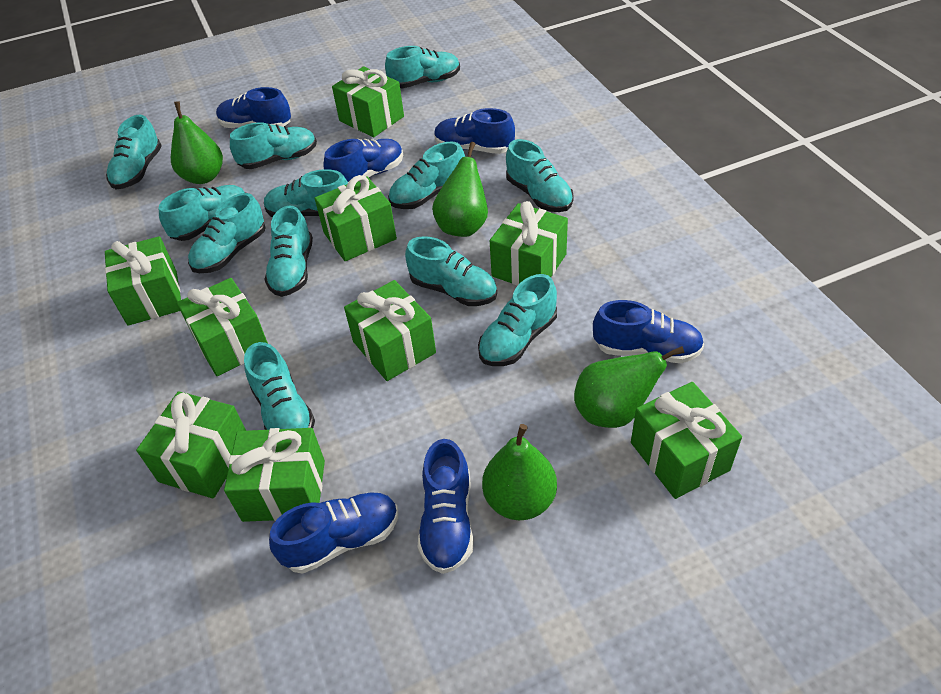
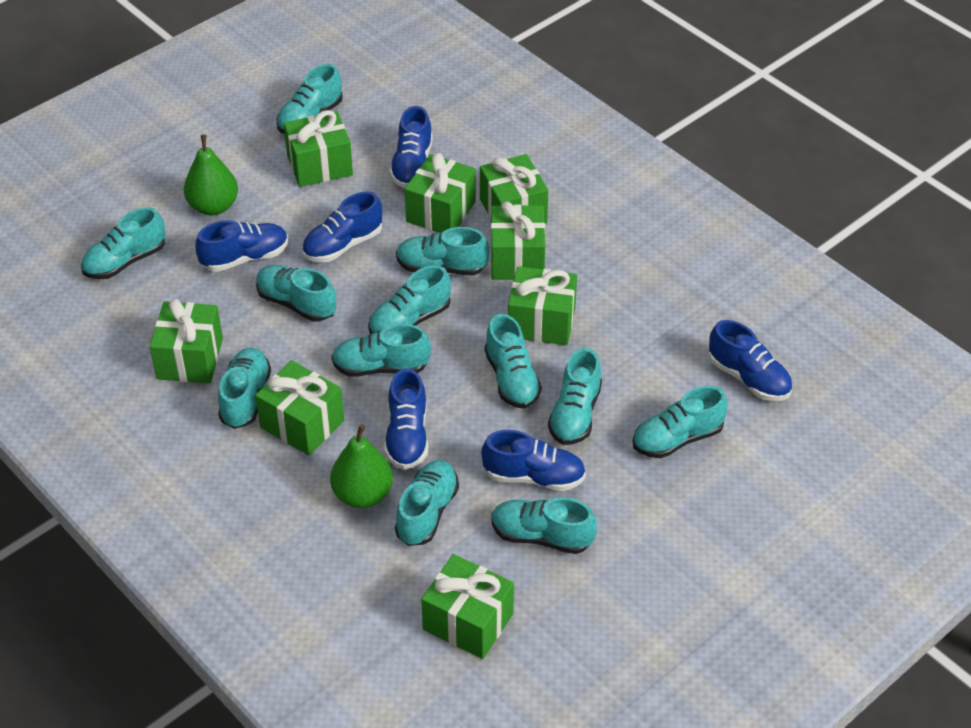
green gift: [105,236,181,326] [136,391,246,498] [177,278,268,376] [224,428,325,522] [315,175,397,261] [332,66,404,137] [344,280,436,381] [490,201,568,286] [631,382,742,499] = 9 -> [150,299,223,383] [255,360,344,456] [284,110,353,187] [405,153,476,233] [421,554,514,659] [480,154,548,224] [491,201,545,280] [508,266,577,345] = 8
green pear: [171,101,223,184] [432,142,488,237] [482,424,557,520] [574,346,685,428] = 4 -> [184,135,238,215] [330,424,393,508] = 2

